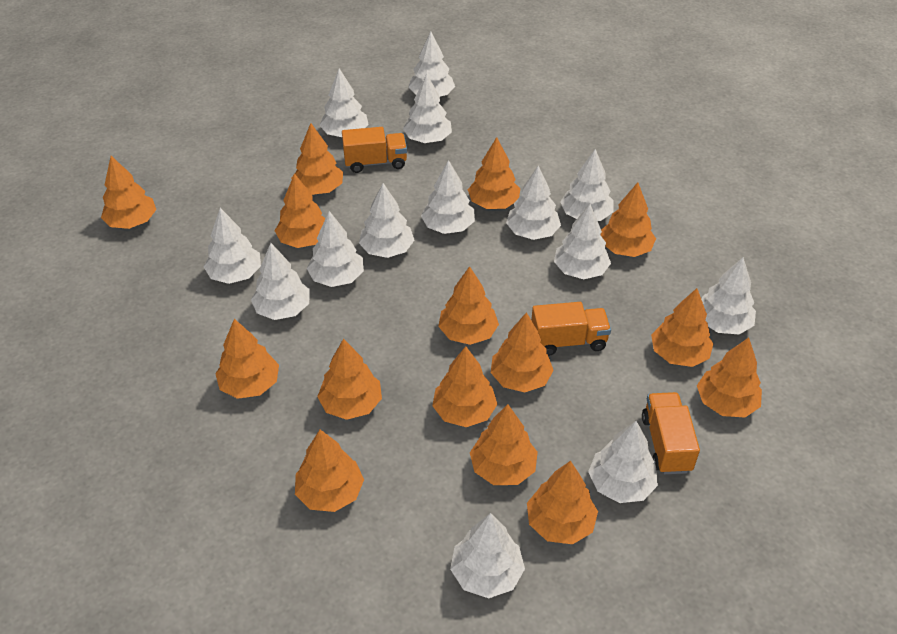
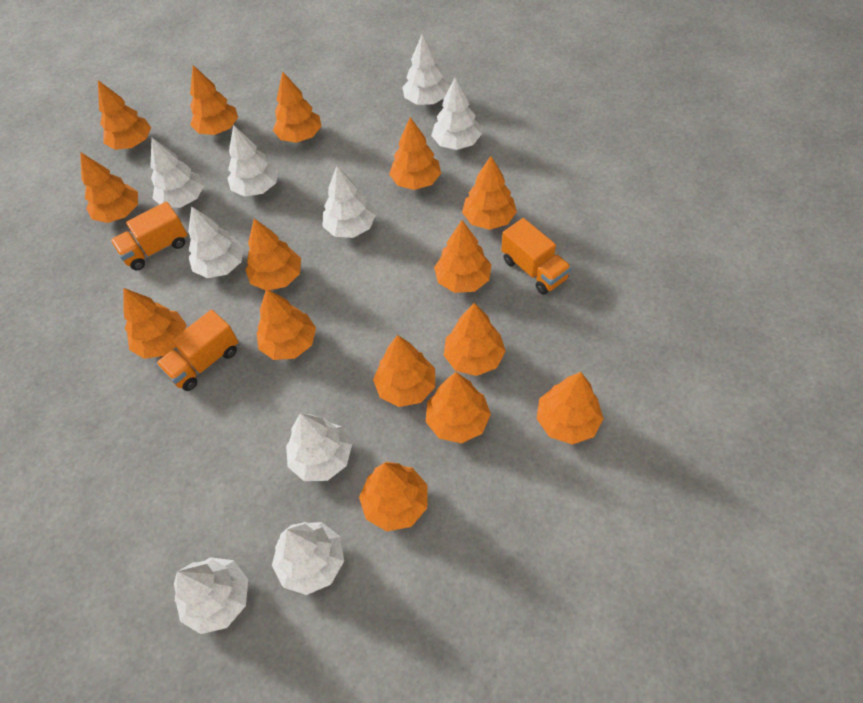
white tree: [204,208,261,284] [251,243,310,320] [307,211,364,287] [320,69,369,137] [359,183,414,258] [403,74,452,143] [408,32,455,97] [421,160,475,234] [450,513,525,598] [506,166,561,240] [554,204,611,279] [560,149,614,221] [588,421,658,503] [701,257,756,335] = 14 -> [150,138,204,208] [174,557,248,634] [188,206,244,278] [227,125,279,197] [272,522,344,595] [286,413,352,481] [322,166,376,238] [402,34,450,105] [431,78,482,150] = 9

